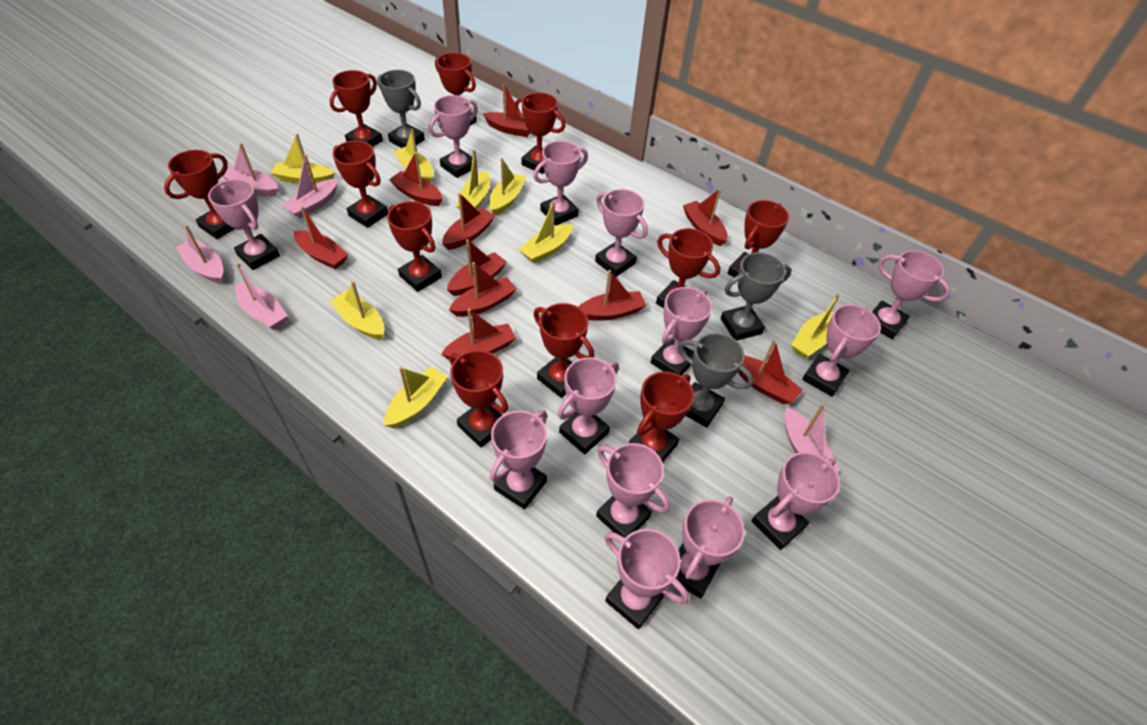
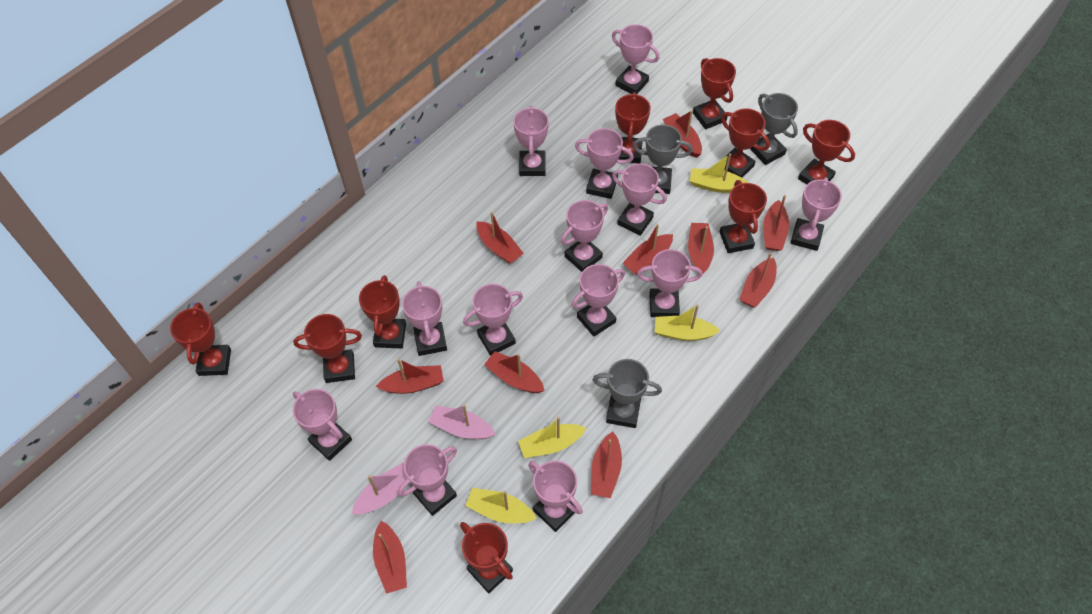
pink boat: [176,225,223,284] [222,143,278,197] [235,263,288,330] [282,155,338,218] [784,403,840,472] = 5 -> [352,462,407,514] [428,405,496,439] = 2
red trophy: [164,150,235,239] [329,70,383,147] [333,141,388,228] [387,201,442,292] [435,52,477,126] [449,350,508,448] [514,92,566,174] [533,303,594,398] [629,372,694,462] [656,228,720,308] [728,200,789,277] = 11 -> [170,303,231,376] [293,314,362,383] [359,275,406,349] [460,522,513,593] [615,92,651,163] [693,58,736,129] [720,180,767,253] [721,108,770,178] [798,120,855,184] = 9
yellow boat: [271,134,335,184] [330,281,384,340] [384,366,448,428] [393,129,434,183] [456,150,490,209] [489,158,526,215] [519,201,573,263] [791,294,839,358] = 8 -> [465,488,537,523] [518,417,586,458] [655,305,720,341] [690,154,748,193] = 4

